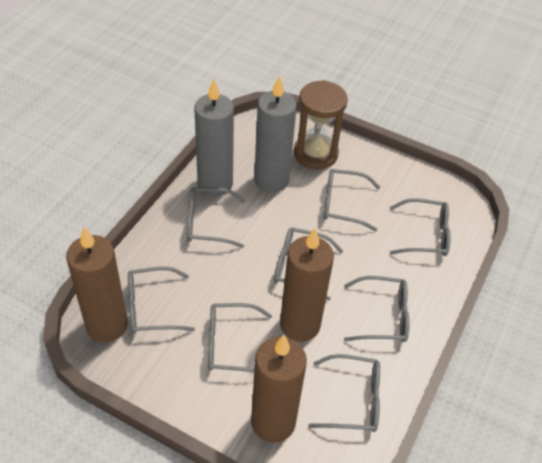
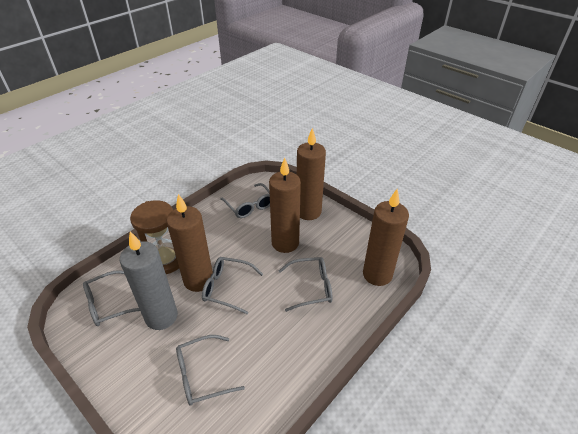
brown candle: [66,227,128,342] [251,335,307,443] [280,228,334,342] = 3 -> [167,194,214,292] [269,158,301,253] [297,128,326,220] [363,189,409,286] = 4
grey candle: [194,79,234,196] [254,75,297,193] = 2 -> [120,231,178,330] = 1
grey glasses: [128,266,195,334] [187,188,245,248] [208,303,272,372] [274,227,343,301] [308,354,380,432] [323,169,380,231] [344,276,410,342] [390,198,451,256] = 8 -> [83,270,140,326] [176,335,245,406] [202,257,263,314] [220,183,270,218] [279,257,333,312] = 5

